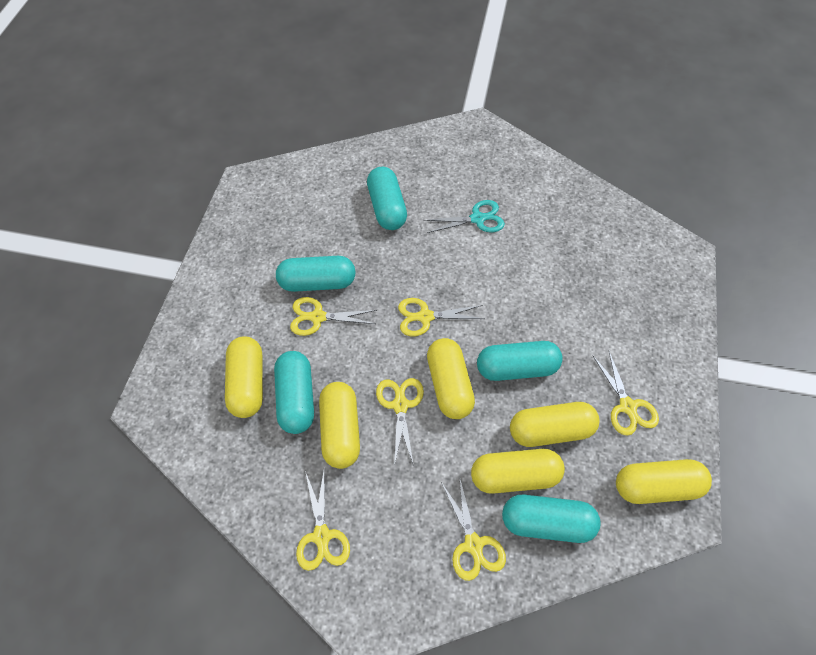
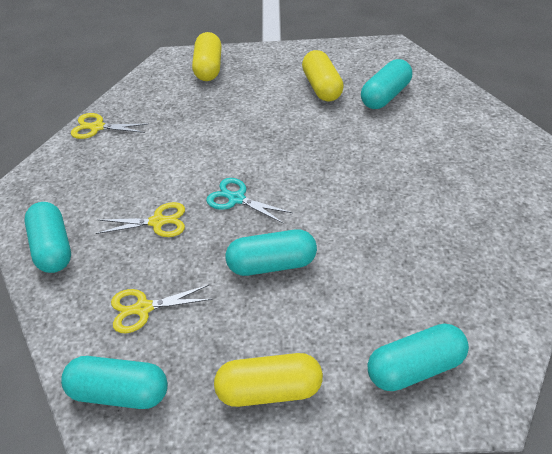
yellow capsule: [225,336,263,418] [319,382,360,469] [427,338,475,419] [471,449,565,494] [510,402,600,447] [616,459,712,504] = 6 -> [192,32,222,81] [214,353,323,407] [302,50,344,101] = 3
yellow scissors: [290,297,377,336] [296,471,350,571] [376,378,424,466] [398,298,484,336] [441,476,506,581] [593,351,659,436] = 6 -> [71,113,148,139] [96,202,185,237] [111,285,213,333] = 3

